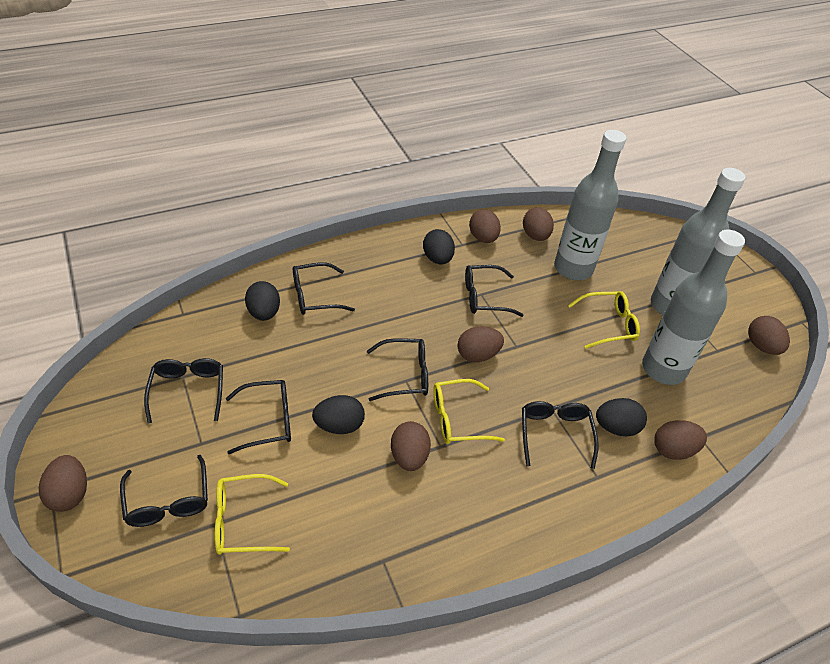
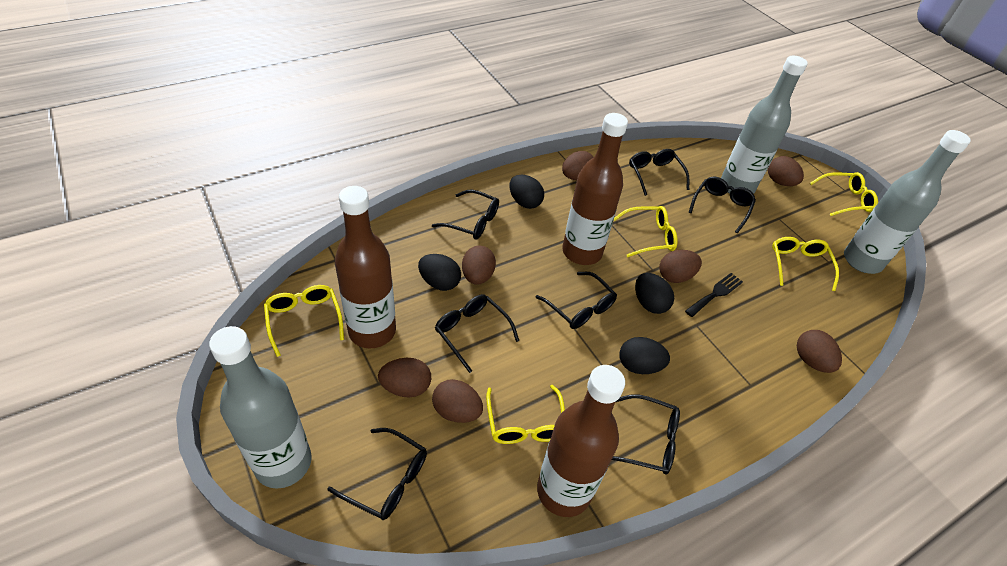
black fork: none = 0 -> [685,273,743,317] = 1
brown bottle: none = 0 -> [335,186,396,348] [537,365,625,517] [562,113,628,265] = 3
yellow glasses: [215,474,290,555] [433,379,505,444] [568,291,640,349] = 3 -> [264,285,344,357] [486,385,565,444] [614,206,678,257] [772,237,839,291] [810,172,878,216] = 5

